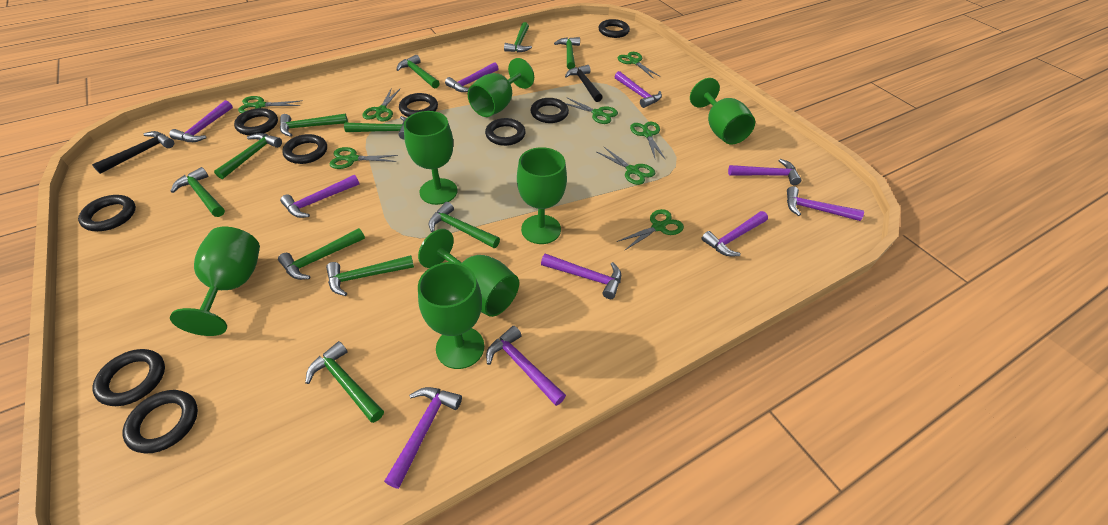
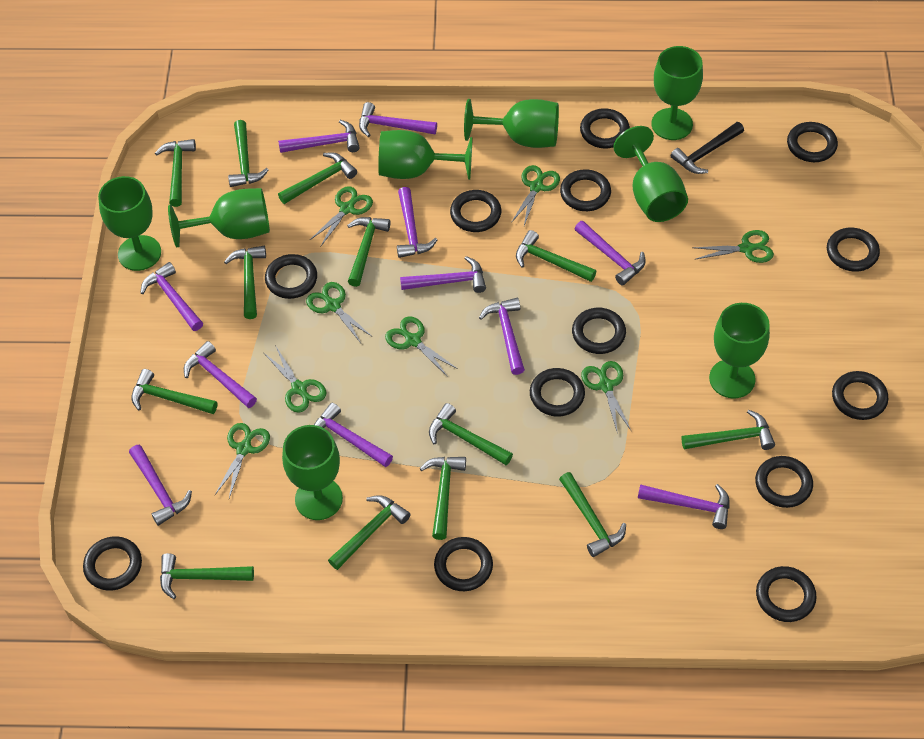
black hammer: [92,131,174,174] [565,65,603,102] = 2 -> [670,122,744,174] = 1
black ring: [78,195,136,231] [92,349,165,406] [123,390,198,453] [234,108,278,135] [282,134,327,164] [399,93,438,117] [485,118,526,146] [531,98,569,123] [599,19,630,38] = 9 -> [83,536,142,591] [265,254,317,299] [434,537,493,591] [450,190,501,232] [530,368,585,416] [560,169,611,211] [572,308,626,354] [580,108,630,149] [755,456,813,508] [756,566,817,622] [787,122,838,162] [827,228,880,272] [832,371,888,420] = 13
green goblet: [170,227,260,336] [404,111,457,205] [418,229,519,317] [418,262,484,369] [468,58,534,117] [517,147,567,244] [690,78,755,145] = 7 -> [98,176,161,271] [168,188,270,247] [282,425,343,520] [378,130,473,180] [464,99,559,148] [614,126,688,222] [652,46,703,140] [709,303,770,398] = 8
green hammer: [171,167,225,217] [214,133,282,179] [278,228,365,280] [280,114,348,137] [305,341,384,423] [326,255,414,296] [344,116,407,140] [396,55,440,88] [429,202,500,248] [504,22,532,52] [554,37,580,70] = 11 -> [131,369,217,414] [155,139,196,207] [160,553,254,599] [224,246,266,319] [228,120,268,187] [278,152,357,204] [328,495,411,570] [347,217,391,287] [420,457,466,540] [429,403,513,465] [516,230,597,282] [559,472,626,557] [682,410,775,450] = 13
purple hammer: [169,100,233,142] [280,175,360,218] [384,387,462,489] [445,62,499,92] [486,326,566,406] [541,254,621,299] [614,71,662,108] [701,211,768,256] [728,159,801,185] [787,186,864,221] = 10 -> [129,445,192,526] [140,262,203,331] [184,341,257,408] [278,120,360,153] [314,403,393,467] [359,102,437,137] [397,187,437,258] [400,256,486,293] [479,298,525,375] [575,221,646,286] [638,484,730,529] = 11

